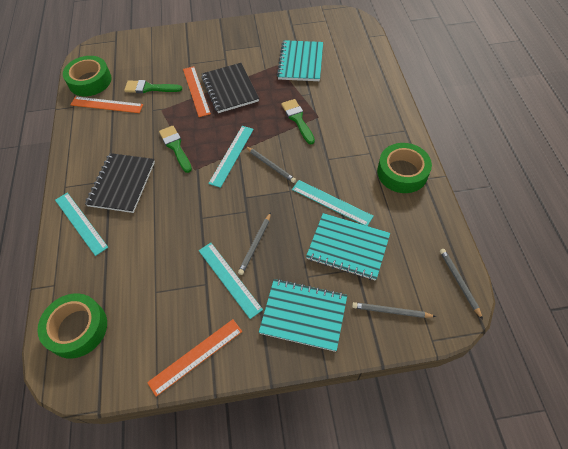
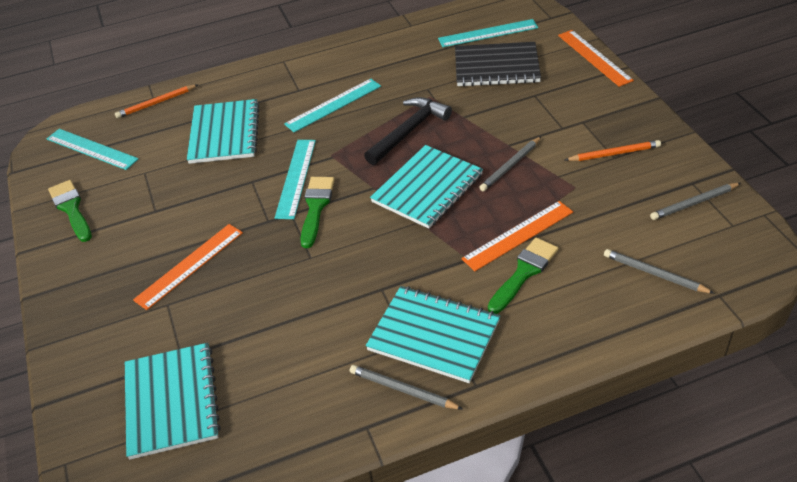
black hammer: none = 0 -> [364,97,452,165] = 1
black notebook: [85,153,155,213] [201,63,259,113] = 2 -> [455,42,541,87] = 1
green tape: [38,293,107,358] [63,56,112,96] [377,143,432,193] = 3 -> none = 0
orange pencil: none = 0 -> [115,85,198,118] [565,140,661,161] = 2
turquoise notebook: [259,279,347,352] [277,40,323,81] [306,213,390,281] = 3 -> [125,343,221,459] [187,99,259,164] [366,286,500,383] [370,145,483,229] = 4

